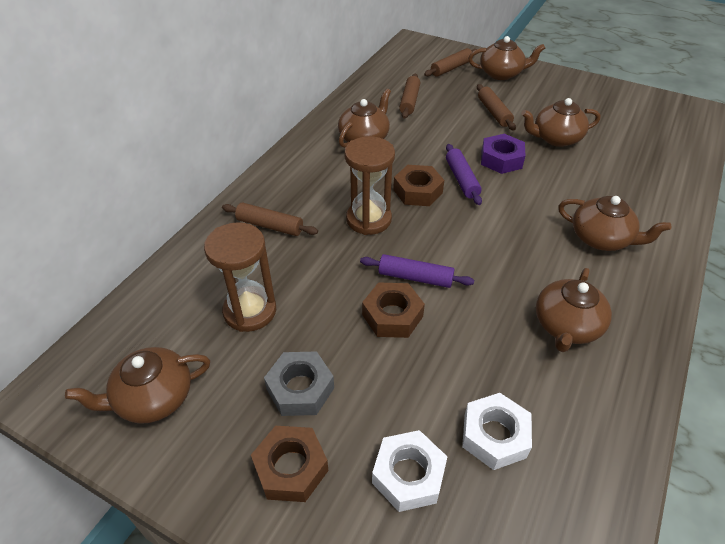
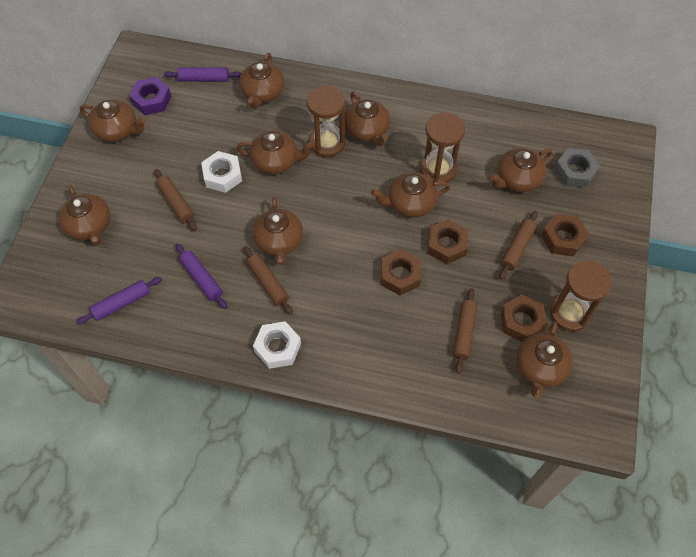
brown hourglass: [204,222,276,332] [344,136,395,235] = 2 -> [307,86,345,157] [420,112,465,183] [550,261,612,332] = 3
brown nut: [251,426,329,502] [362,282,425,338] [393,165,444,206] = 3 -> [381,249,421,295] [428,219,468,264] [501,294,547,342] [541,214,589,257] = 4
brown teapot: [65,347,210,424] [338,89,391,148] [468,36,545,80] [521,98,600,147] [536,268,612,352] [558,196,671,251] = 6 -> [59,185,110,246] [80,100,146,142] [237,130,315,174] [239,53,285,109] [252,196,303,265] [345,91,390,147] [371,172,450,218] [489,148,552,192] [516,321,573,398] = 9
purple rolling pin: [360,254,474,288] [446,144,482,205] = 2 -> [76,277,162,324] [164,67,241,82] [176,244,227,309] = 3

